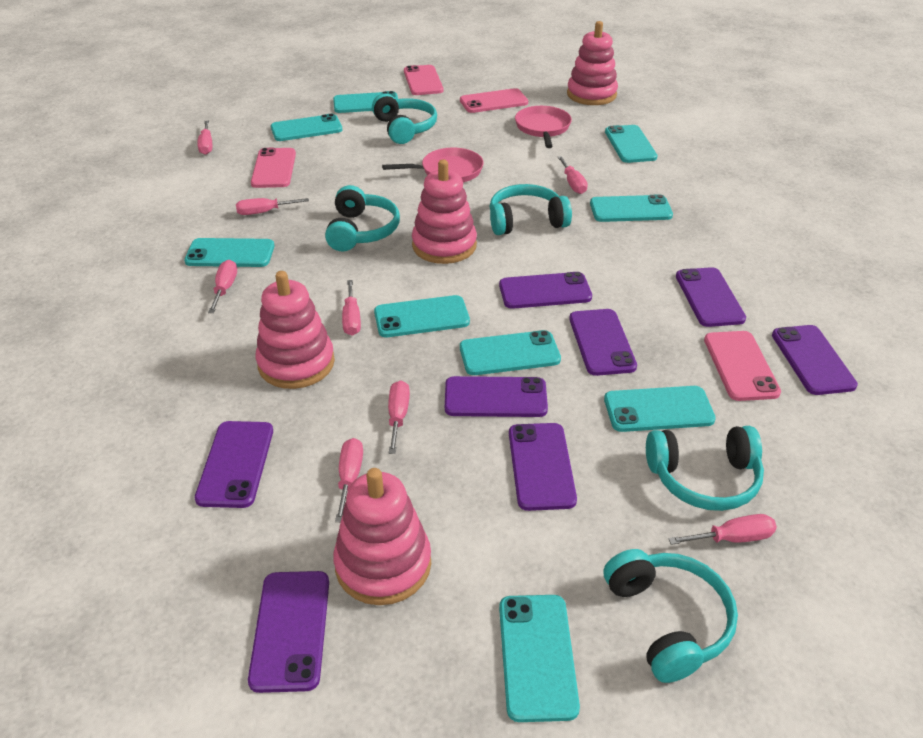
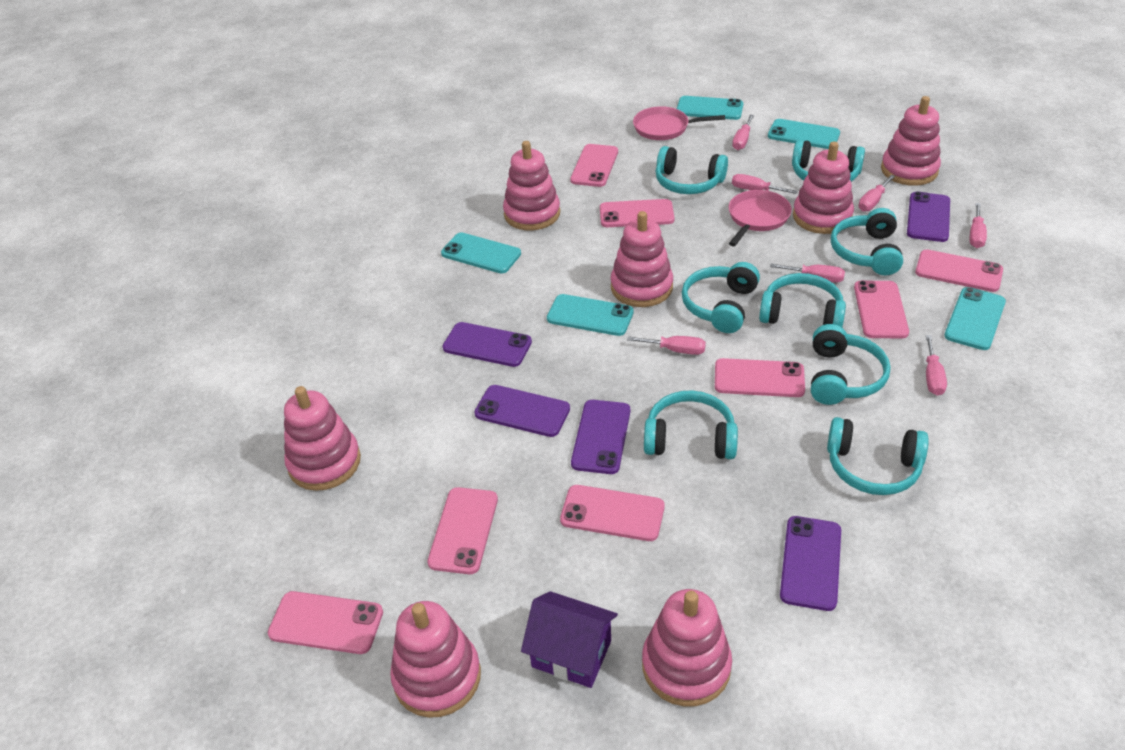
pink phone: [251,148,296,188] [404,65,444,95] [460,88,528,113] [704,331,781,401] = 4 -> [268,591,383,654] [428,487,498,574] [560,485,665,541] [570,144,618,187] [600,199,674,227] [715,358,805,397] [854,280,909,338] [915,249,1003,292] = 8
pink screwdriver: [197,121,212,155] [208,260,237,313] [236,198,309,215] [335,438,363,522] [342,280,361,336] [388,380,410,454] [558,156,588,194] [668,514,777,545] = 8 -> [627,336,706,355] [732,115,754,150] [732,174,798,194] [770,264,845,283] [858,175,895,212] [926,335,947,396] [970,203,987,248] = 7
pink stacking toy: [256,271,335,389] [333,468,431,605] [412,159,477,264] [567,21,618,105] = 4 -> [284,386,361,491] [390,601,481,718] [503,141,560,230] [610,211,673,307] [642,589,732,706] [793,141,854,234] [881,96,941,186] = 7
purple house: none = 0 -> [521,591,618,688] = 1
purple phone: [195,421,273,508] [248,571,329,693] [445,376,548,417] [499,272,592,309] [509,423,577,511] [569,309,637,376] [676,267,746,327] [772,325,858,395] = 8 -> [443,322,532,367] [474,385,570,437] [571,400,630,474] [780,516,841,611] [907,192,950,242] = 5
turquoise headphones: [325,185,400,252] [372,94,437,144] [490,184,572,235] [604,549,738,683] [646,426,764,511] = 5 -> [644,391,738,459] [655,146,728,194] [682,262,760,333] [759,273,846,327] [792,140,865,182] [811,324,891,405] [827,417,929,495] [831,208,903,275] = 8
turquoise phone: [184,238,275,267] [271,114,342,141] [333,91,398,113] [374,295,470,337] [460,330,561,375] [499,595,580,722] [590,194,673,222] [604,386,716,432] [605,125,658,163] = 9 -> [441,232,521,273] [547,294,634,336] [677,96,743,120] [768,119,840,149] [944,287,1006,350] = 5

